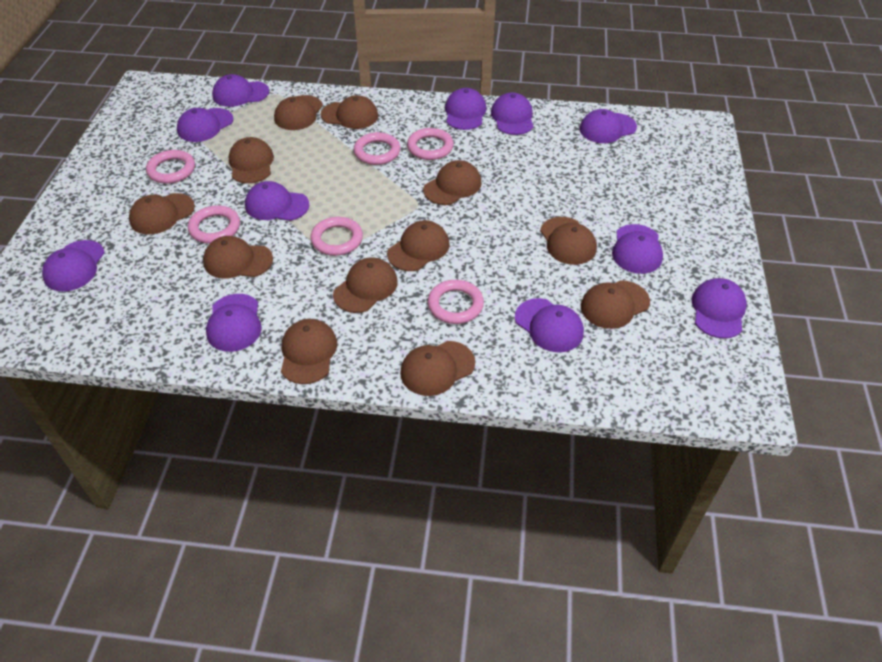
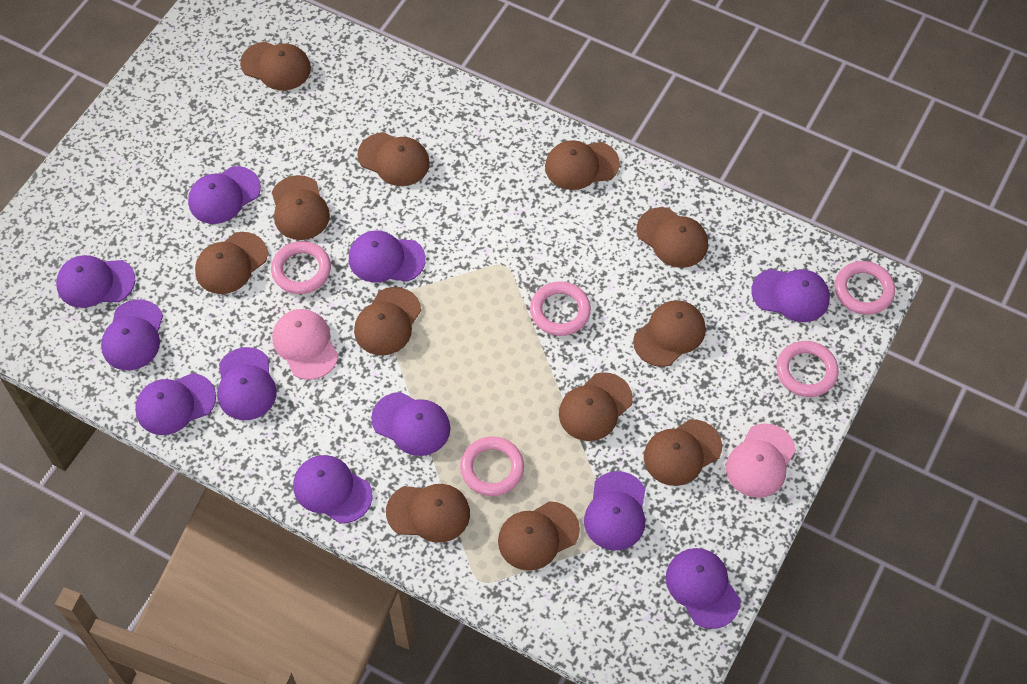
pink cap: none = 0 -> [273,309,338,380] [726,423,796,498] = 2
pink ring: [146,150,195,184] [188,205,240,244] [311,217,363,256] [354,132,400,165] [407,128,454,160] [428,280,484,324] = 6 -> [271,241,331,294] [460,436,524,496] [530,281,591,336] [776,341,839,397] [835,261,895,315] = 5

